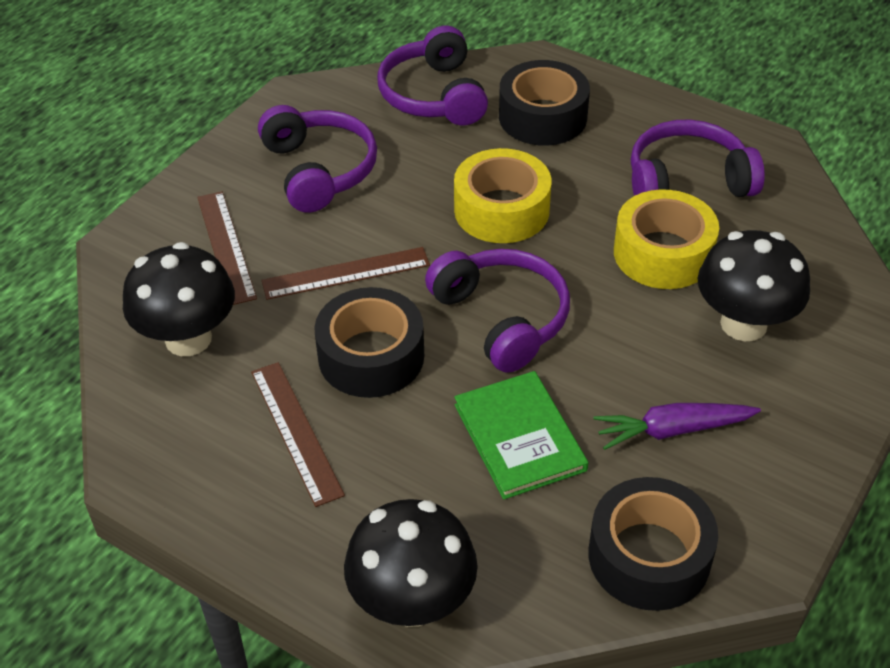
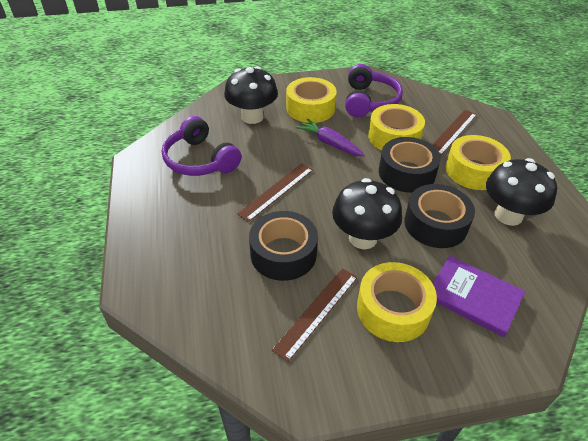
green book: [454,371,588,500] = 1 -> none = 0
purple book: none = 0 -> [432,256,525,337] = 1
purple headphones: [258,105,377,213] [377,26,488,126] [425,249,570,373] [631,119,765,197] = 4 -> [162,116,241,176] [345,64,403,117] = 2
yellow tape: [454,148,552,243] [614,189,719,289] = 2 -> [286,77,337,123] [357,262,437,342] [368,104,425,150] [446,135,511,190] = 4

